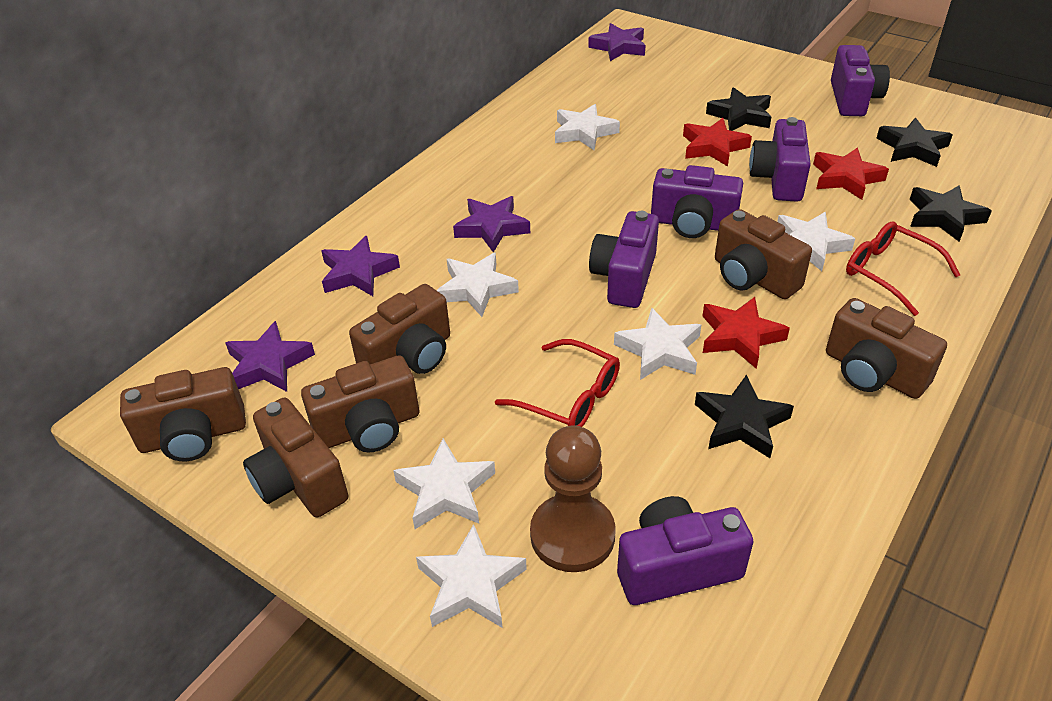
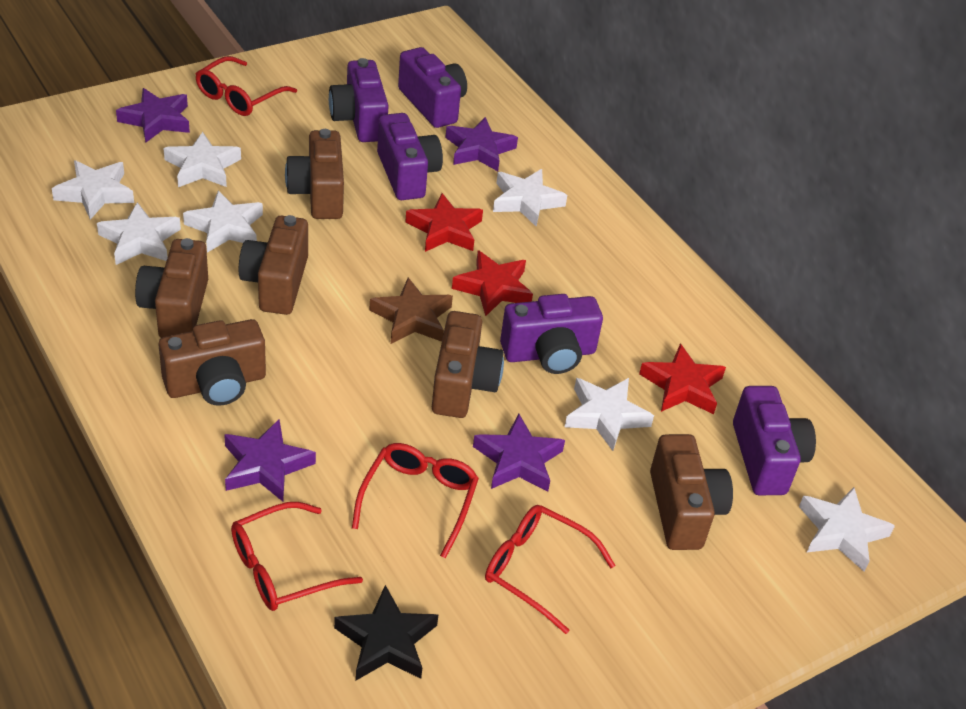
black star: [695,374,794,458] [706,87,771,131] [876,118,953,167] [910,185,992,242] = 4 -> [334,585,438,680] = 1
brown pawn: [530,425,616,572] = 1 -> none = 0
brown star: none = 0 -> [369,278,453,344] = 1
red glasses: [495,339,620,427] [846,221,960,316] = 2 -> [196,56,297,116] [231,502,363,611] [352,443,479,559] [485,505,615,634] = 4
white star: [393,438,495,529] [416,524,527,628] [436,253,519,317] [555,104,620,150] [614,308,701,380] [777,212,855,271] = 6 -> [52,160,134,220] [97,202,181,265] [164,132,241,187] [183,191,263,253] [493,169,567,226] [565,378,654,451] [799,487,895,571] = 7

